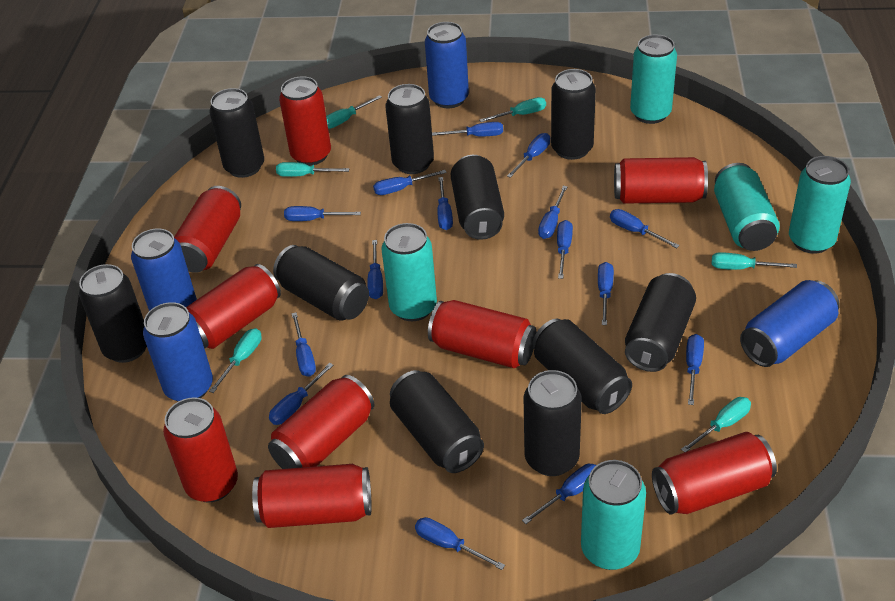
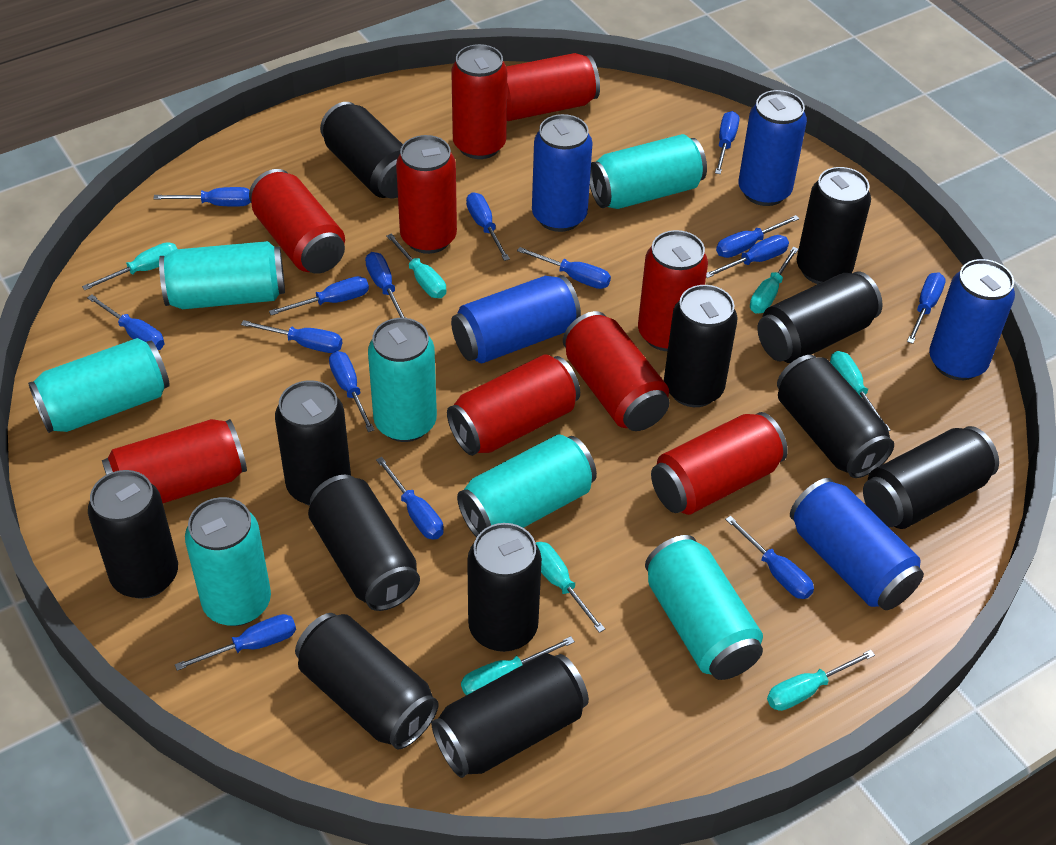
black can: [79,264,147,363] [209,88,264,178] [273,245,369,321] [385,84,434,174] [390,370,484,473] [451,155,504,240] [523,370,582,476] [533,318,632,414] [551,69,596,160] [625,273,696,372] = 10 -> [88,470,178,599] [275,380,351,506] [295,613,439,749] [308,475,420,611] [320,102,403,198] [432,653,589,778] [467,523,542,652] [664,285,738,407] [757,271,883,363] [777,355,894,478] [797,167,871,284] [863,426,999,529] = 12
blue can: [131,228,197,311] [143,302,213,402] [425,22,469,108] [740,280,840,367] = 4 -> [451,275,581,363] [532,114,593,232] [738,90,807,206] [790,478,924,610] [929,259,1015,380] = 5
turquoise can: [381,223,437,321] [581,460,646,570] [630,34,677,124] [714,163,780,251] [789,156,851,254] = 5 -> [28,338,170,433] [159,241,285,309] [185,497,271,626] [368,318,437,442] [457,434,597,537] [590,134,707,209] [645,535,763,680] = 7
turquoise screwdriver: [209,328,262,393] [276,162,349,177] [326,95,382,129] [479,97,546,122] [681,397,751,452] [712,252,797,270] = 6 -> [82,242,177,290] [386,233,446,298] [461,636,575,695] [536,542,605,633] [750,247,798,314] [767,650,875,711] [830,351,891,431] = 7

